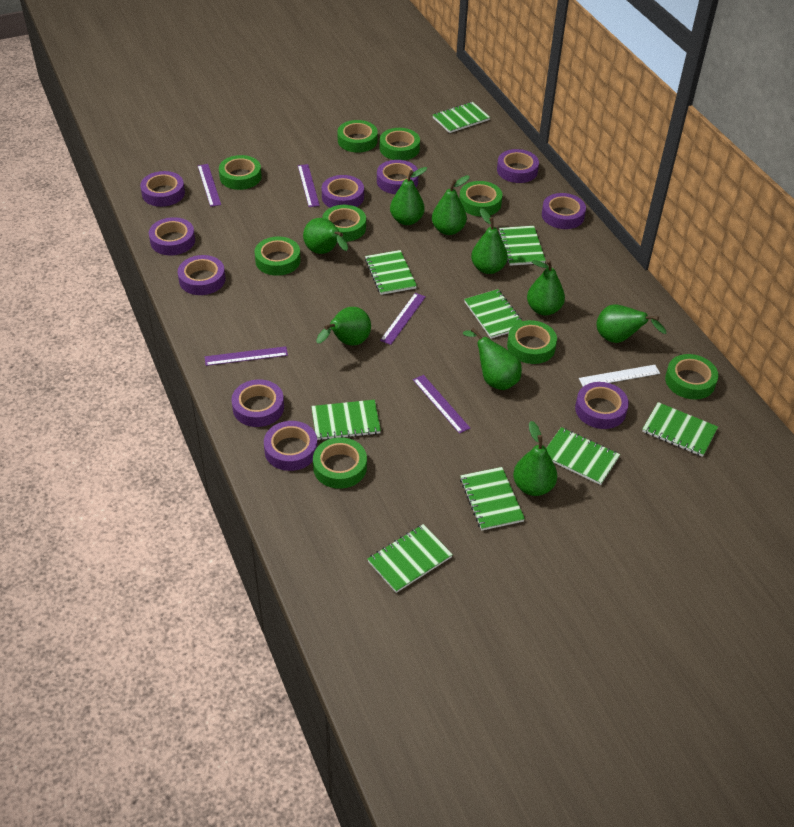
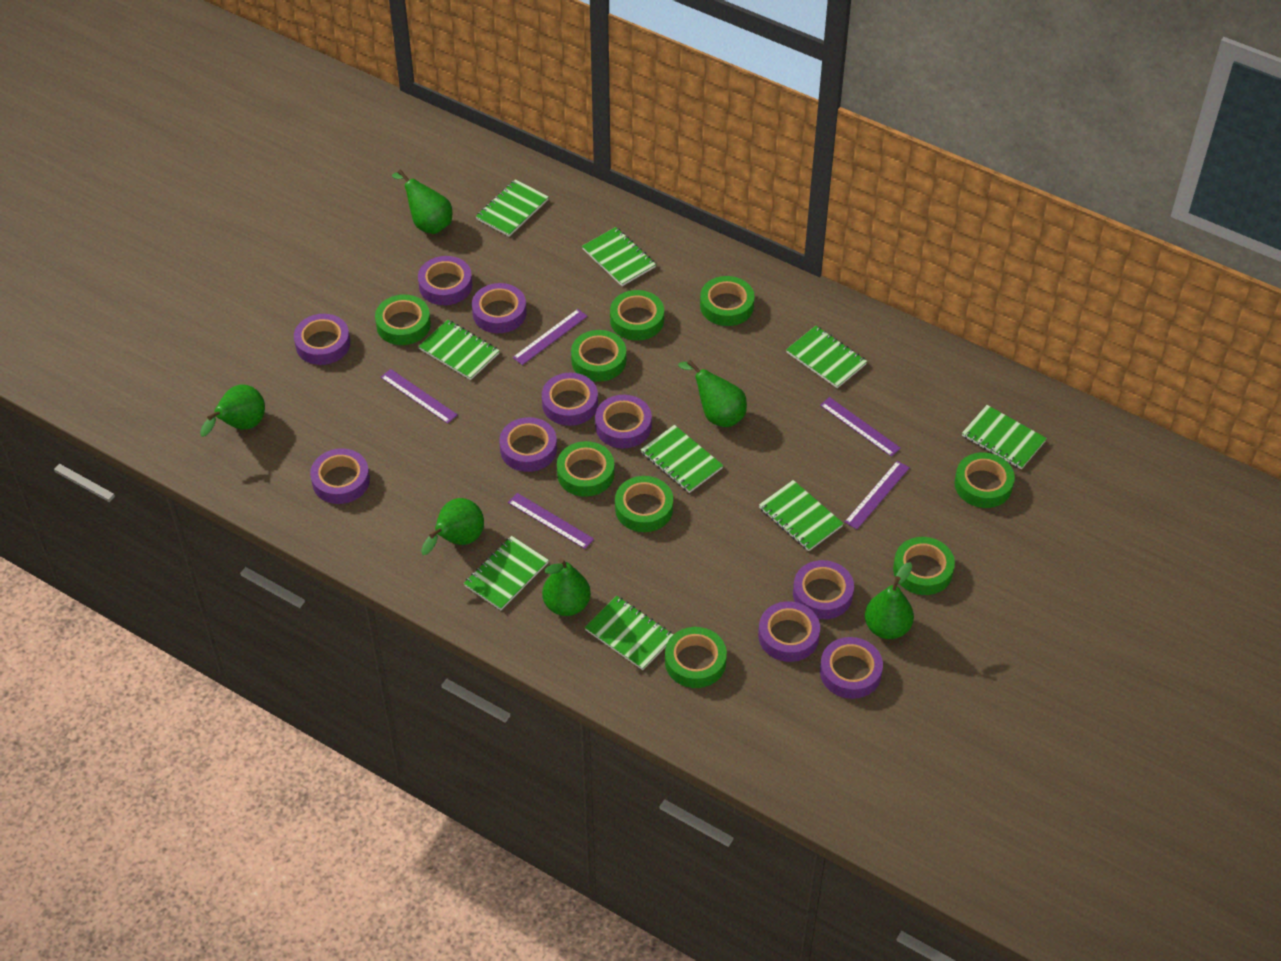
green pear: [303,218,348,254] [316,307,371,346] [390,167,427,225] [432,175,470,235] [463,328,522,390] [471,208,508,274] [513,421,557,496] [527,259,565,316] [596,304,666,343] = 9 -> [200,384,265,437] [392,170,452,234] [421,498,484,555] [542,558,591,616] [678,360,747,427] [865,562,914,639] = 6
white ruler: [579,365,660,386] = 1 -> none = 0

